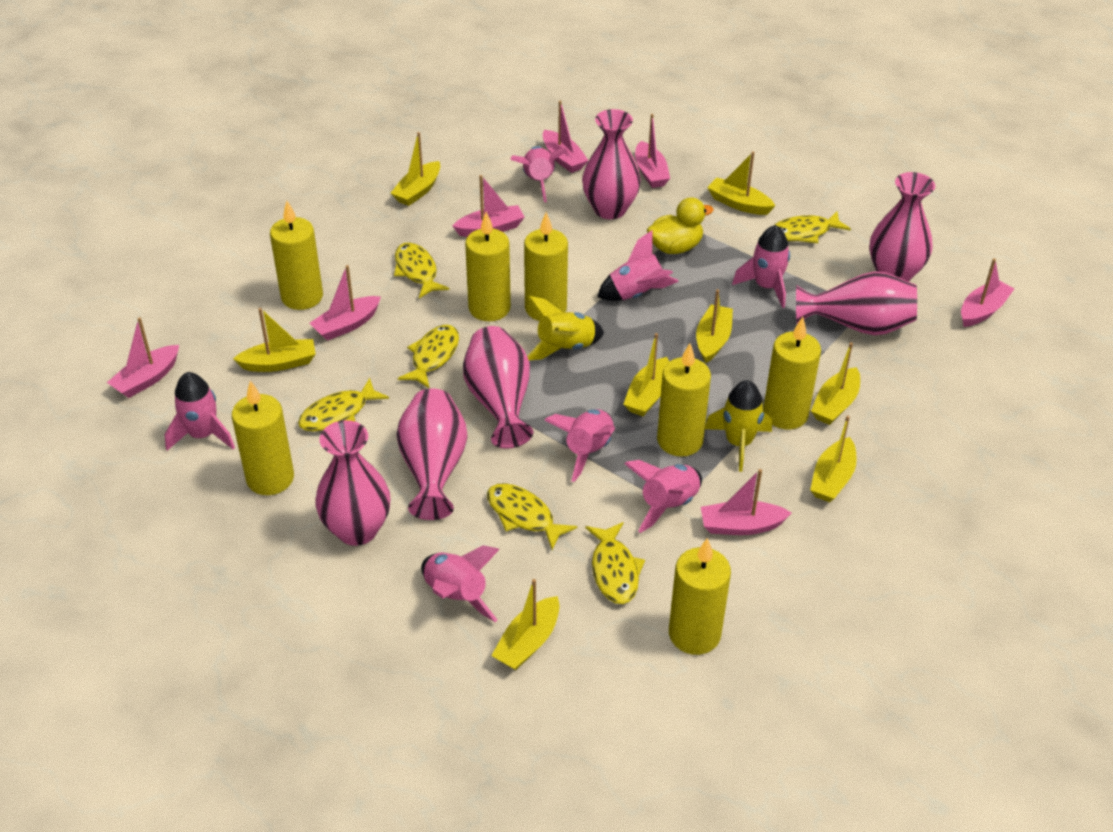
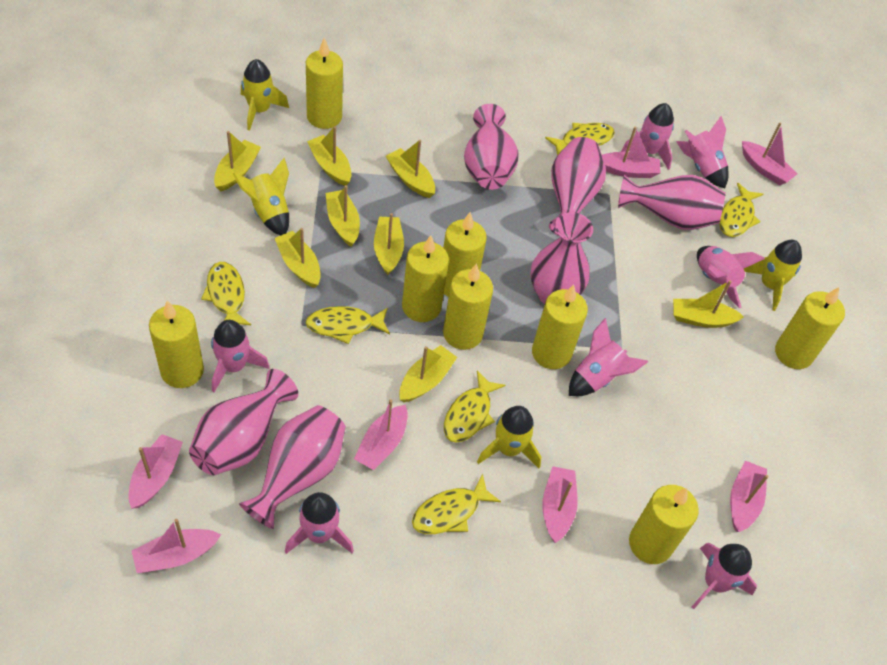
yellow candle: [232,380,294,495] [270,201,323,310] [465,212,511,321] [524,212,568,321] [657,343,711,457] [669,538,731,655] [763,317,821,429] = 7 -> [149,301,204,388] [306,38,343,129] [402,235,449,322] [443,212,487,297] [443,263,493,350] [532,285,588,369] [629,485,699,564] [775,287,845,369] = 8
yellow duck: [647,197,714,254] = 1 -> none = 0
yellow rocket: [527,296,604,360] [705,380,772,472] = 2 -> [233,158,289,235] [241,59,289,131] [477,406,541,468] [744,240,802,311] = 4

